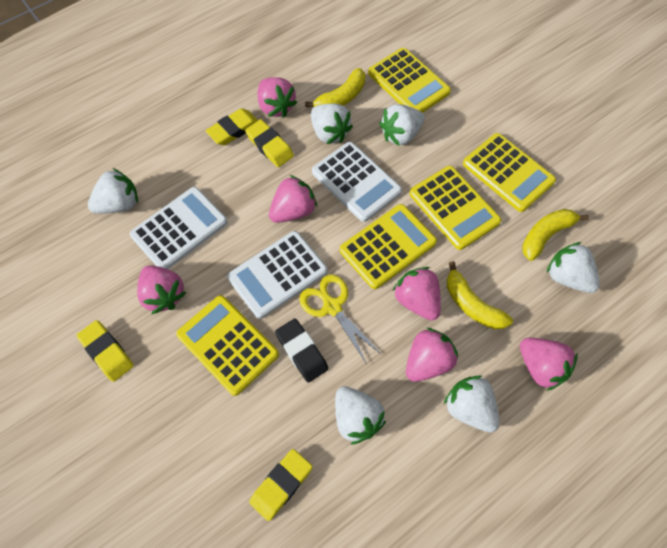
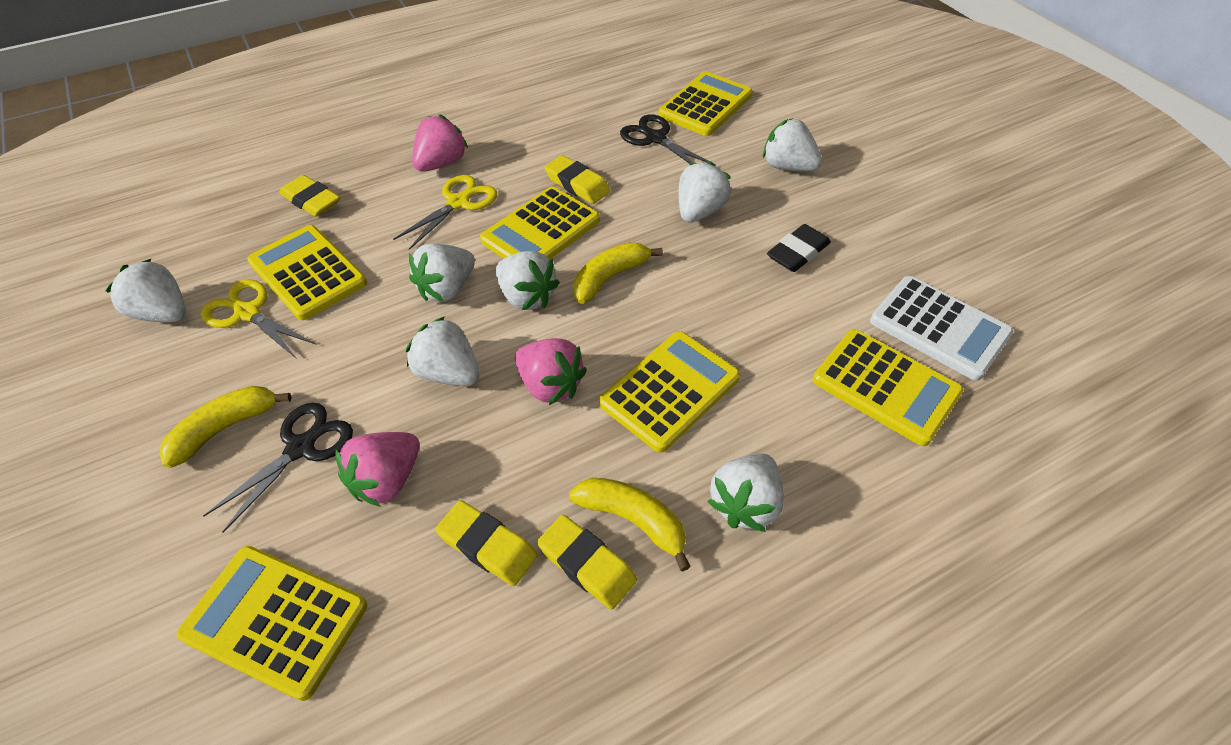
black scissors: none = 0 -> [203,402,353,532] [620,114,716,166] = 2
pink strawberry: [137,266,186,314] [258,77,297,117] [269,175,317,223] [393,267,441,320] [406,328,458,382] [520,338,578,391] = 6 -> [336,432,420,507] [412,114,468,172] [515,338,587,405] = 3
white calculator: [130,187,228,269] [227,231,327,319] [312,142,402,222] = 3 -> [870,276,1013,381] = 1
white strawberry: [88,168,138,214] [311,103,353,144] [335,386,386,445] [379,104,425,146] [444,376,500,433] [547,242,600,293] = 6 -> [106,259,186,322] [406,317,480,386] [409,244,475,302] [496,251,560,310] [678,161,731,222] [707,454,784,532] [763,118,822,172] = 7
yellow calculator: [176,295,279,396] [340,204,437,289] [368,48,451,113] [410,166,501,250] [463,133,556,212] = 5 -> [177,546,367,701] [247,225,367,320] [480,186,600,259] [599,331,740,453] [658,71,752,136] [813,329,963,446] = 6
yellow scissors: [299,274,382,364] = 1 -> [200,279,317,359] [393,175,497,250] = 2

